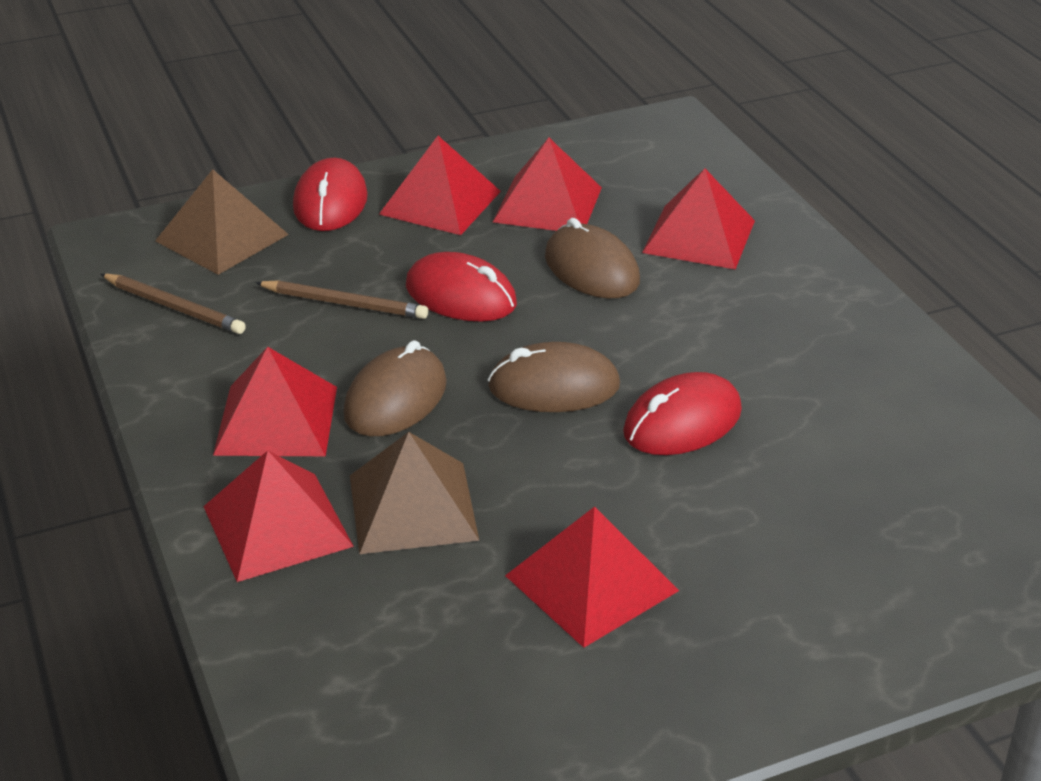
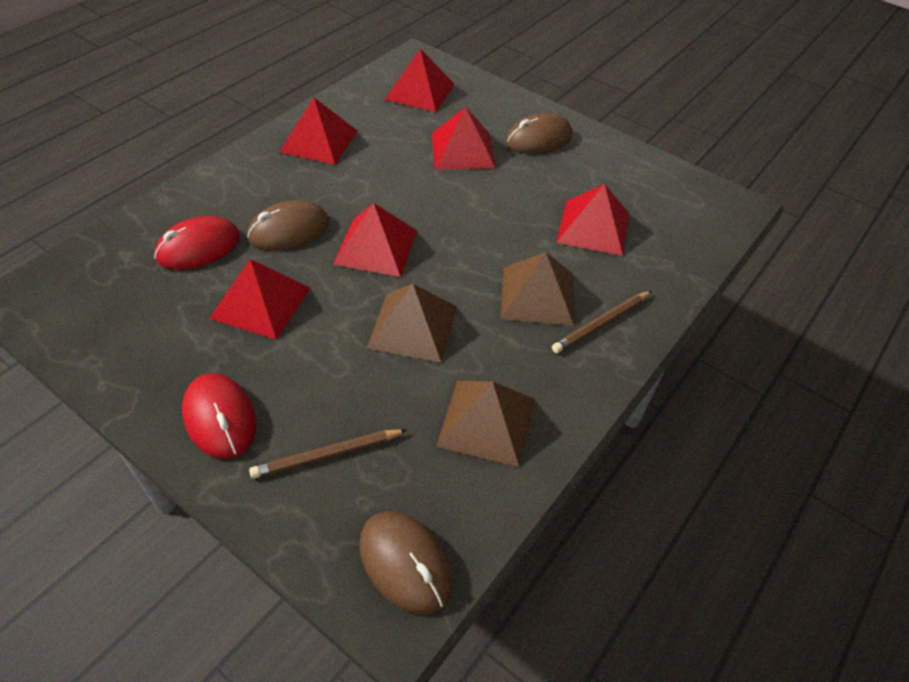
brown pyramid: [155,169,289,275] [350,432,479,554] = 2 -> [367,284,457,363] [436,381,535,467] [501,252,574,326] = 3
red mouse: [293,158,368,231] [406,252,517,322] [623,372,742,455] = 3 -> [154,216,240,270] [182,373,257,459] = 2

